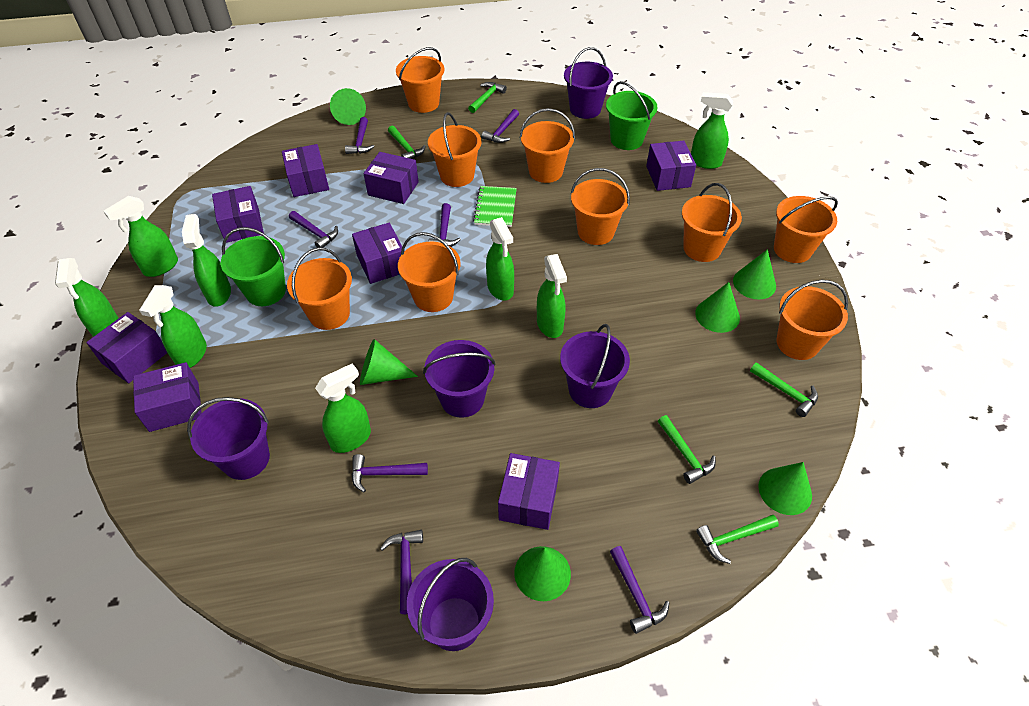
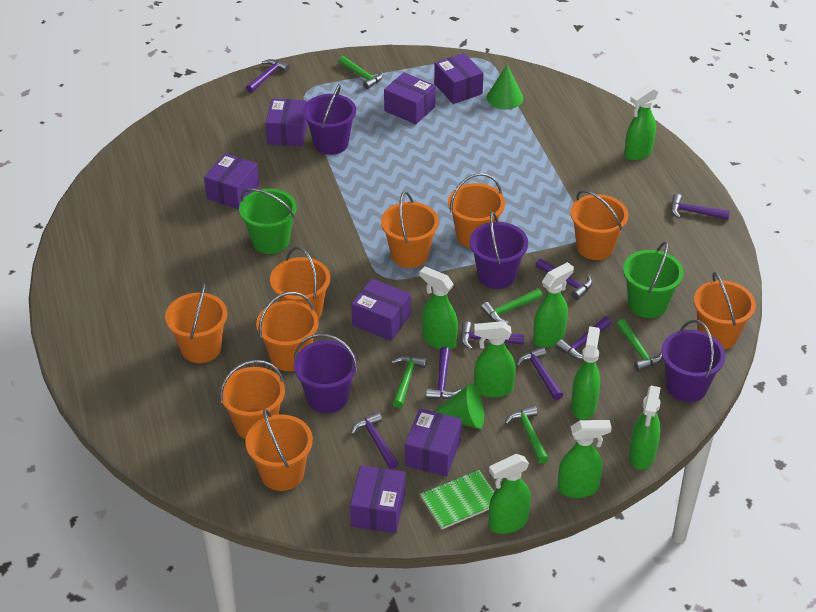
green cone: [330,88,366,125] [360,339,418,385] [514,546,571,601] [695,282,740,333] [733,249,776,299] [758,462,812,515] = 6 -> [434,383,484,429] [487,65,523,109] = 2
purple box: [86,312,167,383] [133,362,202,432] [212,186,264,243] [282,144,329,197] [352,223,402,284] [364,152,419,204] [498,453,560,530] [646,141,696,191] = 8 -> [204,153,259,209] [265,98,308,147] [350,466,405,533] [351,279,411,341] [384,72,436,124] [405,408,462,477] [434,53,484,104] = 7
purple bucket: [187,397,270,480] [407,558,494,651] [423,340,496,418] [560,324,630,408] [564,47,613,119] = 5 -> [294,334,358,413] [303,84,356,155] [469,212,528,289] [661,320,726,402] = 4
purple hammer: [289,211,338,248] [345,117,374,154] [352,454,428,493] [380,530,423,614] [429,203,461,247] [482,109,519,143] [610,546,669,634] = 7 -> [246,59,290,93] [351,412,399,469] [426,347,461,399] [461,321,525,350] [516,346,563,400] [536,259,592,300] [556,317,611,359] [671,194,730,220] = 8

